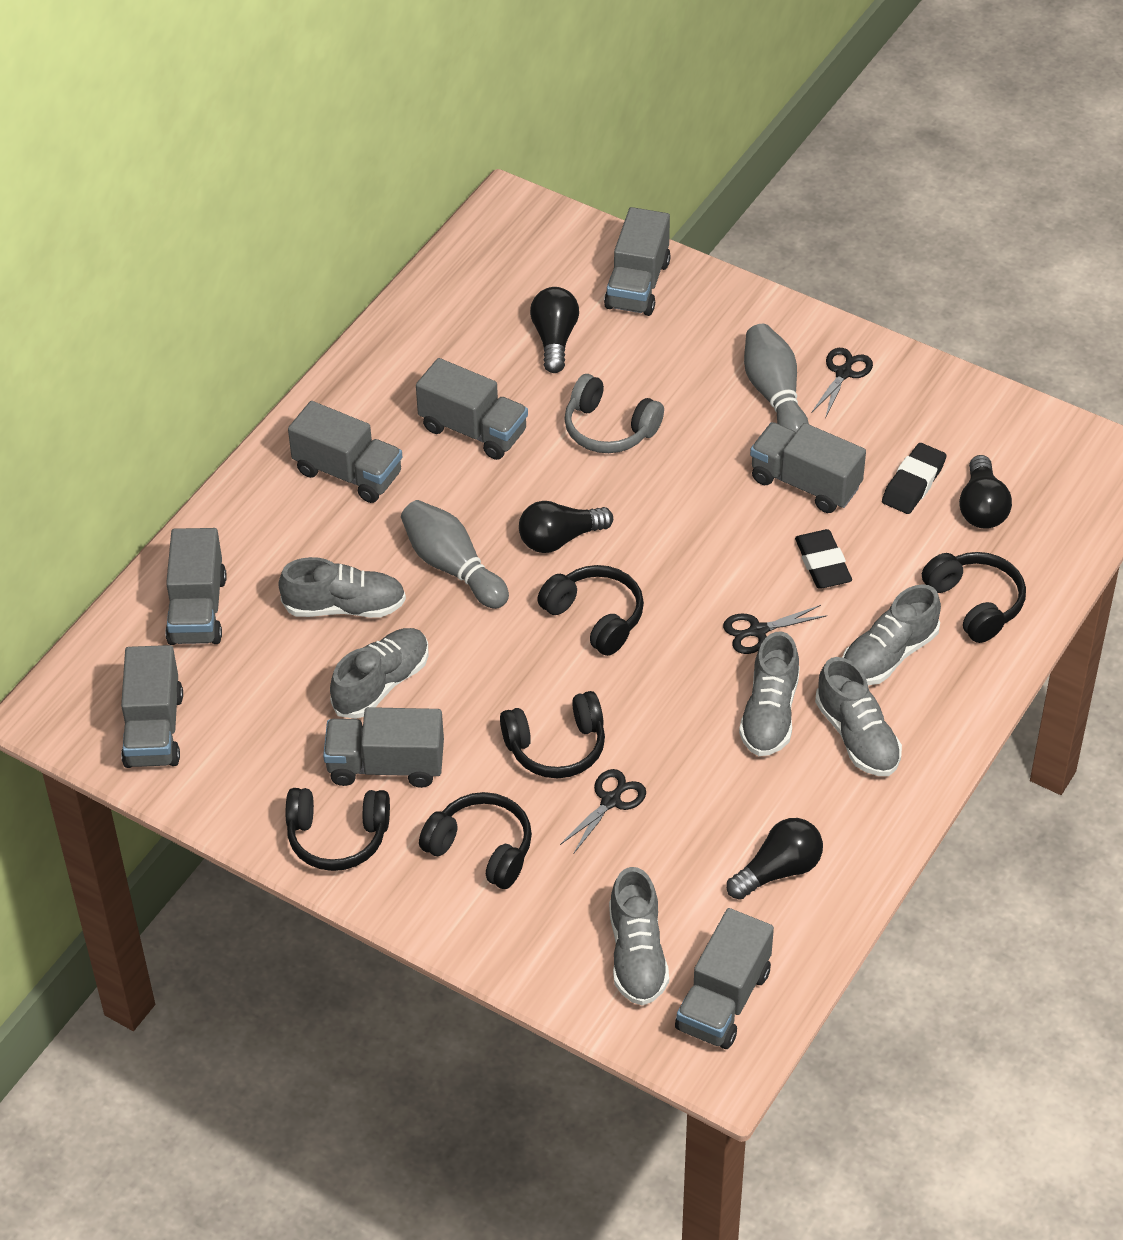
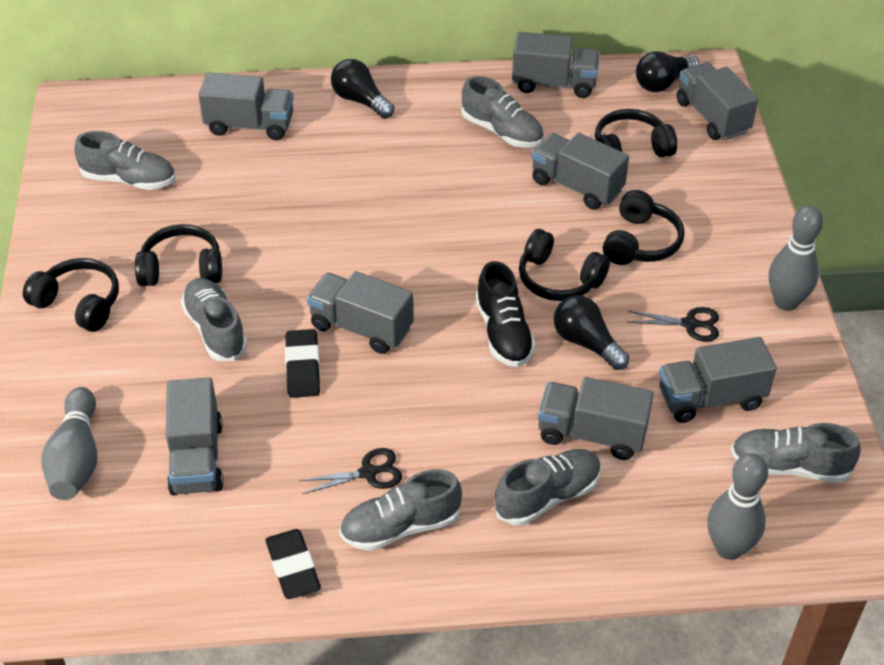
black light bulb: [519,501,613,553] [530,287,579,373] [727,818,823,900] [959,455,1012,529] = 4 -> [331,59,394,119] [554,295,630,370] [636,51,699,92] = 3
black scissors: [560,769,646,854] [723,605,827,654] [812,348,873,418] = 3 -> [299,448,402,494] [627,307,719,342] = 2
black shoe: none = 0 -> [475,261,536,367] = 1
grey bowling pin: [401,500,509,609] [744,324,809,432] = 2 -> [41,387,97,500] [707,453,768,560] [769,205,824,311] = 3
grey headphones: [564,374,664,453] = 1 -> none = 0

